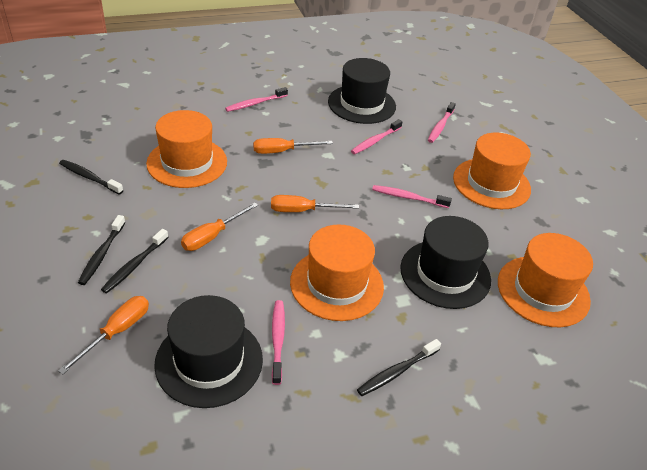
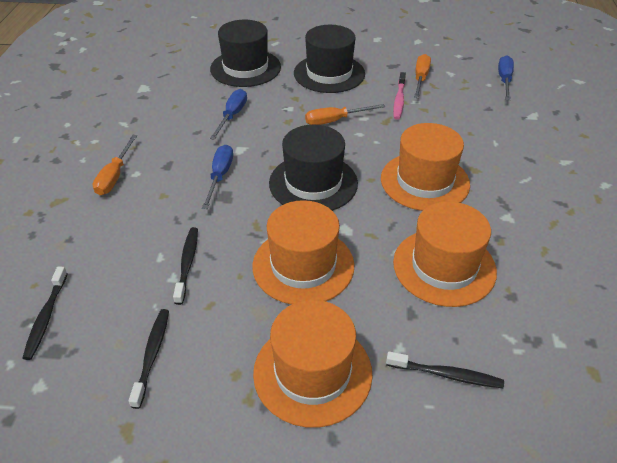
blue screwdriver: none = 0 -> [202,145,233,209] [210,89,247,140] [498,55,514,100] = 3
orange screwdriver: [58,296,149,374] [181,202,258,251] [253,138,333,154] [271,195,359,212] = 4 -> [93,135,137,195] [305,104,385,125] [414,54,431,98] = 3
pink toothbrush: [225,87,288,112] [272,300,285,385] [351,119,403,154] [372,185,452,208] [428,102,456,143] = 5 -> [393,72,406,120] = 1

